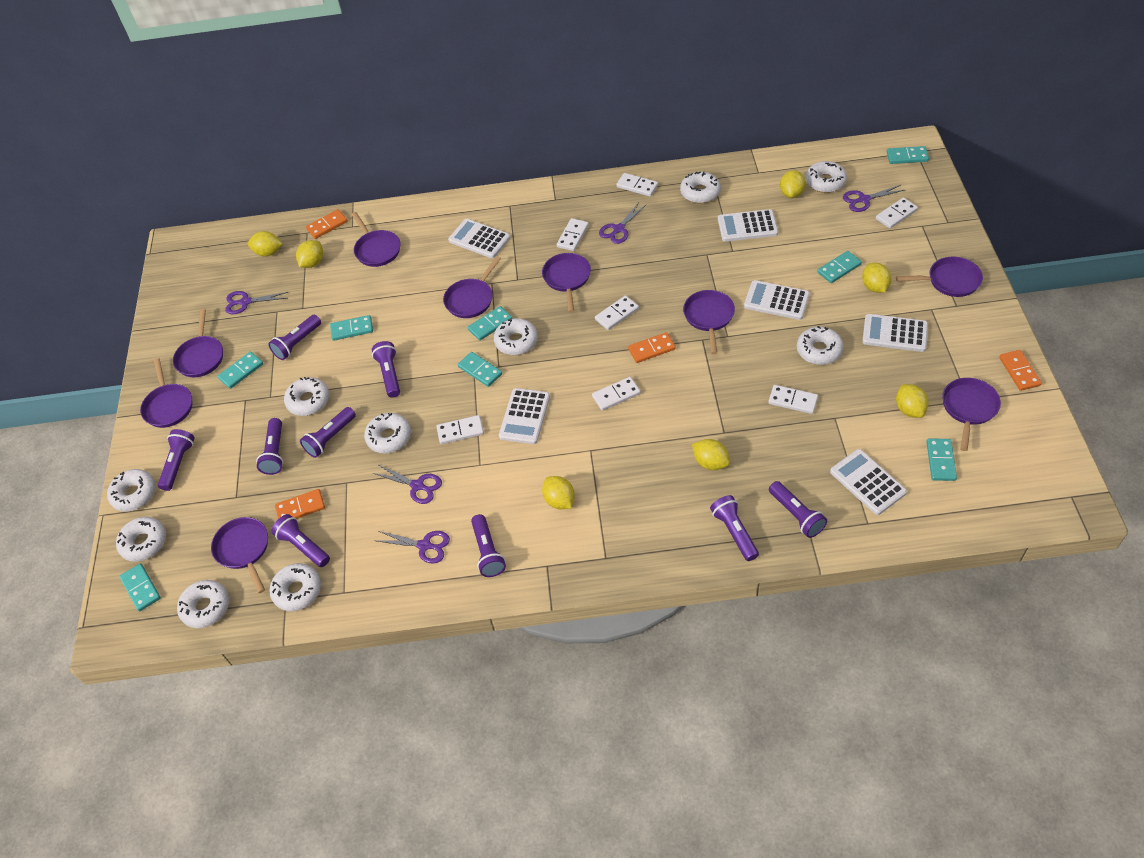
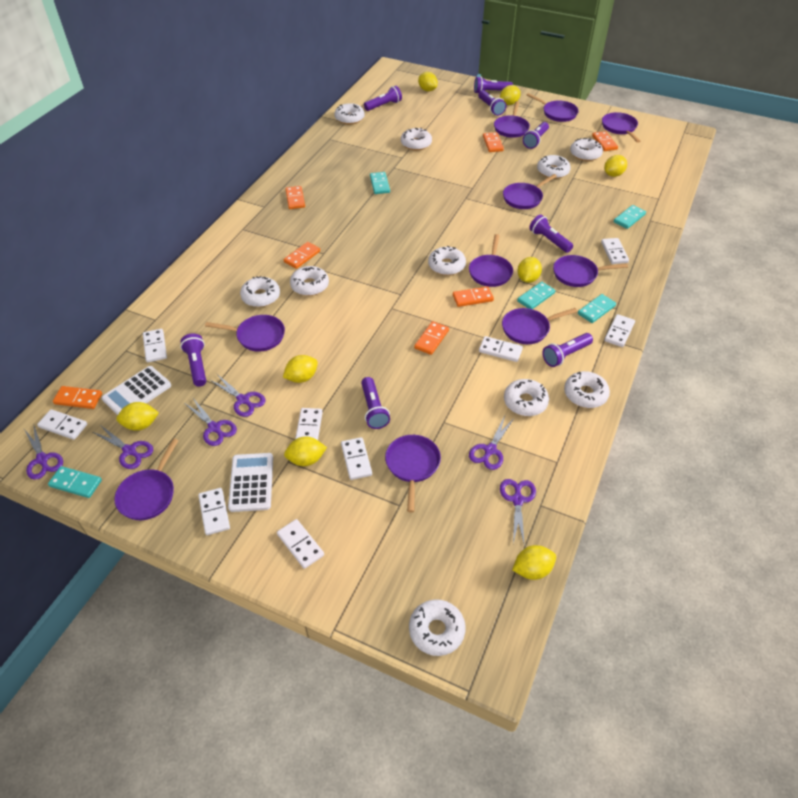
orange domino: [275,489,325,519] [306,209,348,239] [628,332,676,363] [999,350,1042,391] = 4 -> [53,386,102,409] [284,242,320,269] [285,186,305,209] [414,321,449,355] [453,286,494,307] [483,132,504,152] [592,131,618,151] = 7
purple flashlight: [158,429,195,491] [256,418,284,475] [268,315,321,360] [272,514,330,567] [300,407,356,458] [372,341,400,398] [471,514,506,577] [710,495,759,561] [769,481,827,538] = 9 -> [180,334,206,387] [361,377,390,429] [364,86,402,111] [474,76,513,93] [478,90,506,116] [523,122,549,149] [529,214,573,253] [542,333,593,367] = 8
purple pan: [140,358,193,428] [173,309,223,377] [211,517,268,593] [351,212,400,267] [443,256,501,318] [542,253,591,313] [683,290,735,354] [896,257,983,297] [942,378,1001,451] = 9 -> [114,438,179,520] [205,315,285,352] [385,435,441,513] [469,234,513,287] [494,101,530,138] [502,308,577,344] [503,174,557,209] [527,93,579,122] [553,255,628,287] [602,112,640,143] = 10
purple scissors: [225,291,288,314] [373,465,442,504] [377,531,450,564] [599,202,647,244] [843,185,904,212] = 5 -> [24,426,63,480] [93,425,153,469] [186,397,237,446] [210,374,265,417] [469,416,515,470] [500,479,536,546] = 6
turquoise domino: [119,563,161,611] [217,352,263,389] [330,315,373,341] [458,352,502,387] [468,306,512,341] [817,251,862,283] [887,146,929,164] [927,438,957,481] = 8 -> [48,466,102,498] [370,172,390,194] [517,282,555,309] [578,294,616,323] [614,205,646,229] = 5
white calculator: [448,219,510,258] [499,388,550,444] [718,209,778,242] [744,280,810,320] [830,449,907,515] [862,314,928,352] = 6 -> [101,366,171,415] [228,453,273,512] = 2
white domino: [436,415,484,444] [557,218,589,251] [592,377,641,411] [595,295,639,330] [616,173,658,197] [768,385,818,414] [876,197,918,229] = 7 -> [37,409,87,440] [143,329,167,363] [198,488,230,535] [277,519,324,569] [295,408,323,440] [341,437,372,480] [479,336,523,362] [601,238,629,264] [604,314,635,347] = 9
yellow lemon: [248,231,283,256] [296,240,323,268] [542,476,575,509] [692,439,730,470] [780,170,806,198] [862,263,891,293] [896,384,928,418] = 7 -> [116,402,159,431] [283,355,318,383] [284,436,327,466] [418,72,438,91] [500,85,521,105] [512,545,556,580] [517,257,542,283] [604,155,627,177] = 8

